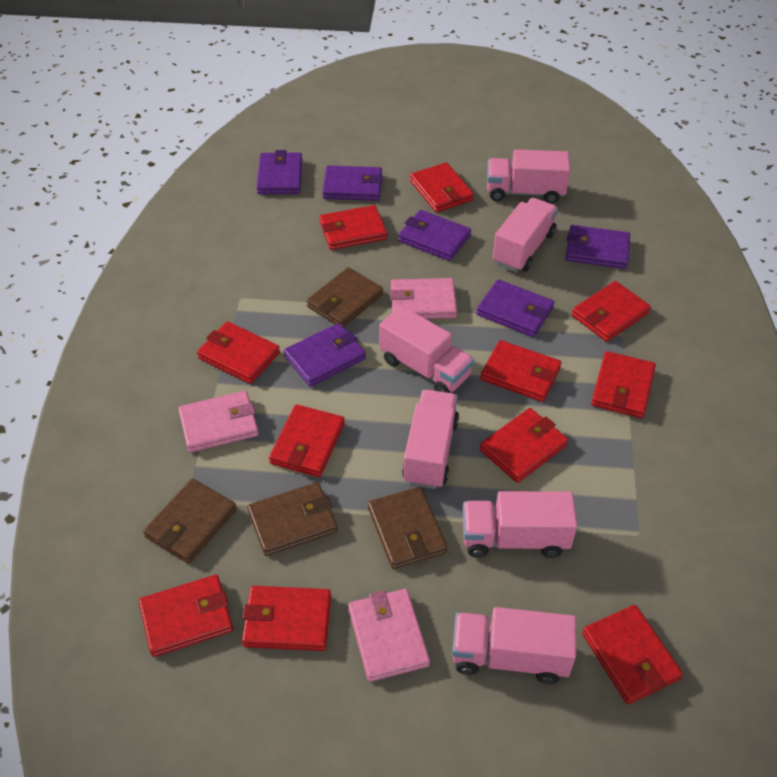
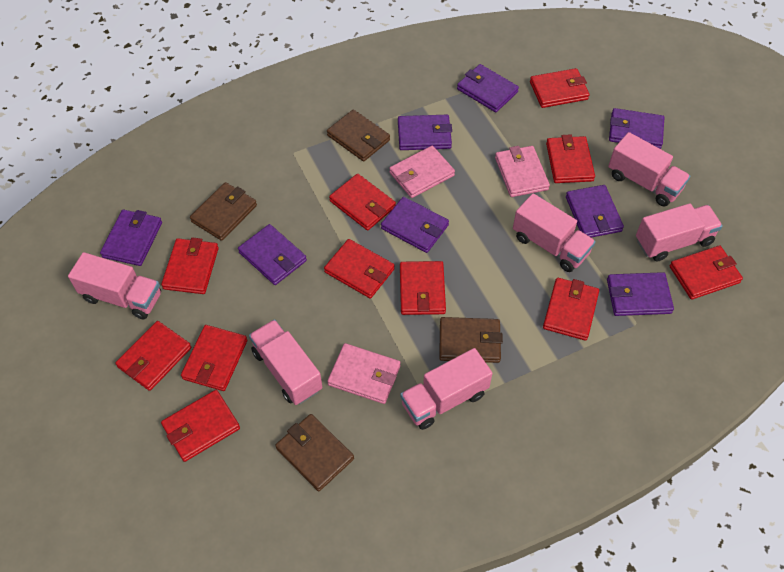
purple wallet: [256,150,302,194] [284,323,366,387] [322,165,383,201] [398,210,471,261] [476,279,554,337] [566,225,630,269] = 6 -> [100,210,162,266] [238,224,307,285] [381,197,449,253] [398,115,452,150] [457,64,519,112] [566,185,624,238] [607,272,674,316] [609,108,664,149] = 8

